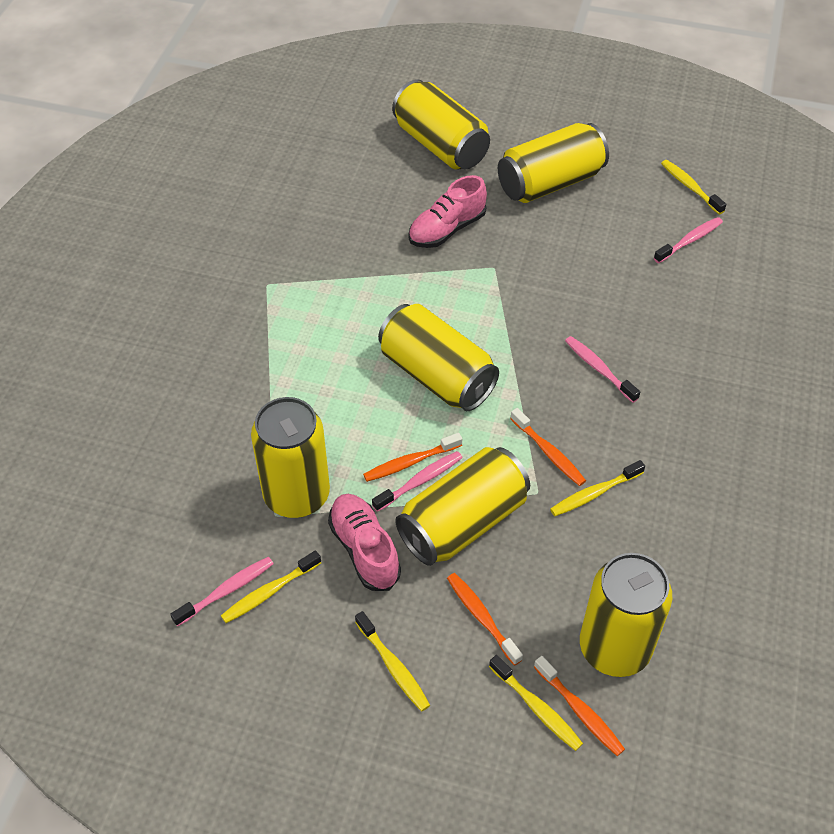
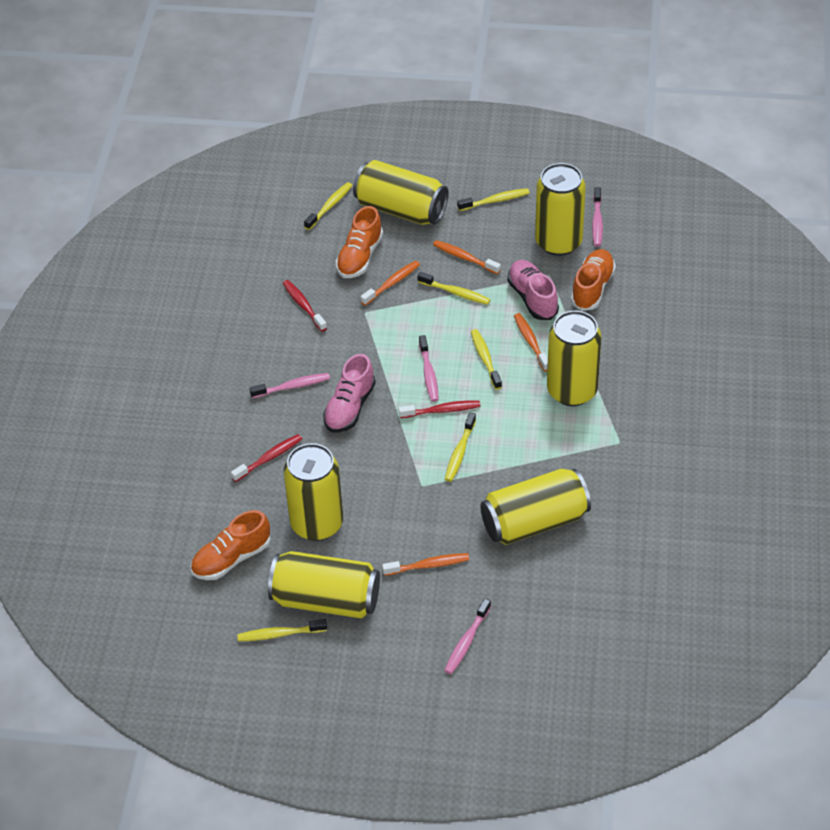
orange shoe: none = 0 -> [191,510,271,580] [336,206,383,278] [571,249,616,311] = 3
red toothbrush: none = 0 -> [231,434,302,482] [283,280,327,331] [398,400,481,418] = 3
yellow toothbrush: [221,550,321,623] [355,611,430,711] [489,655,583,751] [550,460,645,516] [661,160,727,214] = 5 -> [237,619,327,641] [304,182,353,230] [417,272,491,305] [445,412,476,482] [457,188,530,211] [471,329,502,390] = 6

